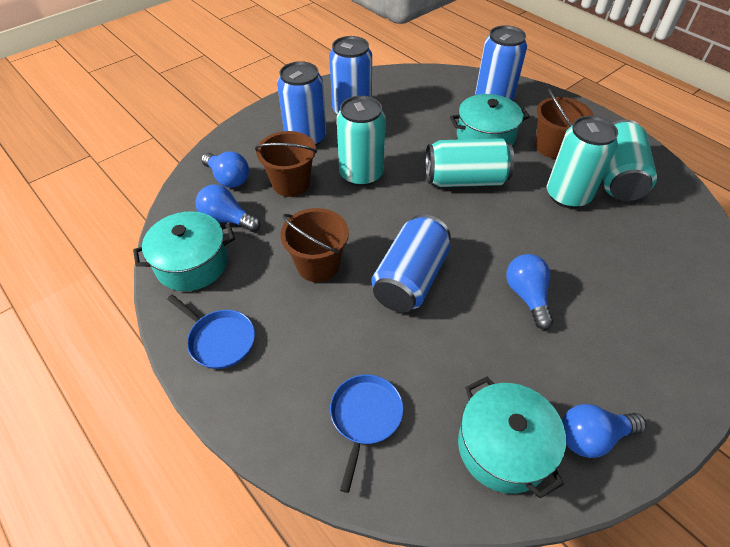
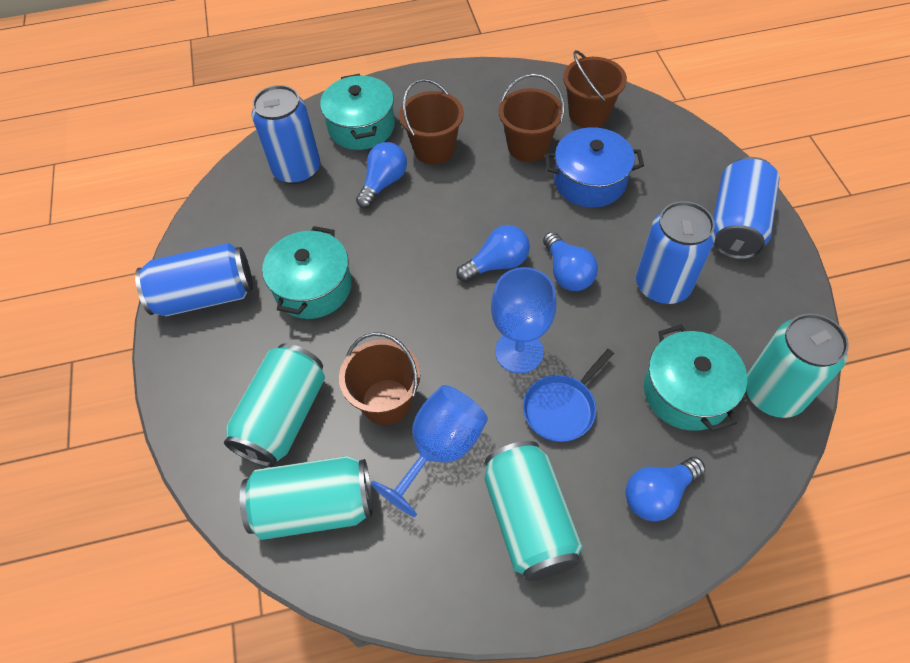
blue goblet: none = 0 -> [371,385,488,517] [491,267,557,374] = 2
blue pan: [167,295,255,369] [330,374,403,493] = 2 -> [523,349,614,442] = 1
blue pot: none = 0 -> [545,127,644,208] = 1
brown bucket: [255,131,317,197] [280,208,349,282] [536,89,594,159] = 3 -> [339,332,420,425] [399,79,464,165] [499,74,564,162] [563,50,627,128] = 4

